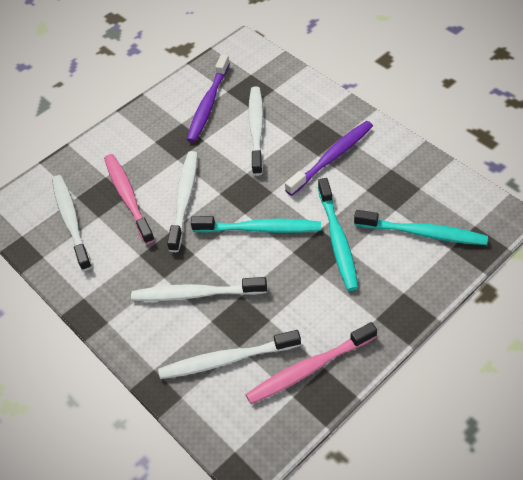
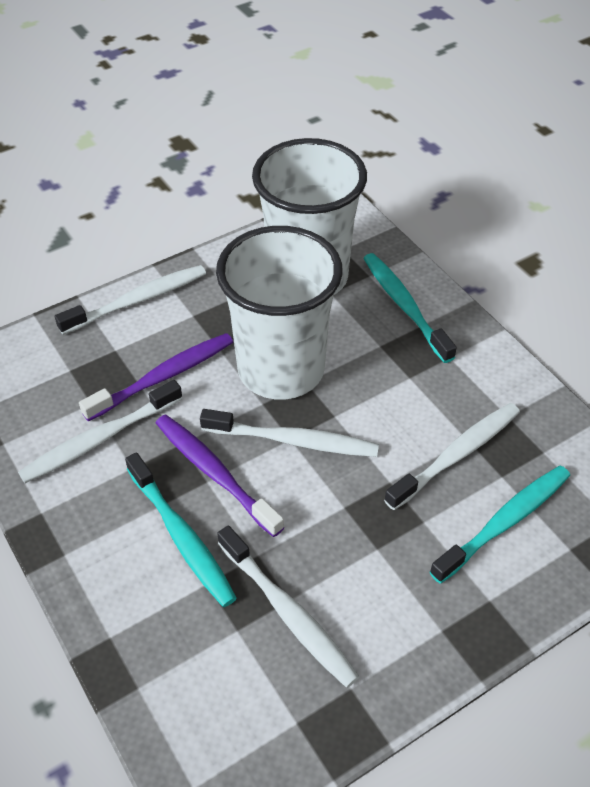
pink toothbrush: [104,154,155,244] [245,322,377,404] = 2 -> none = 0
white cup: none = 0 -> [216,226,343,400] [252,138,367,295] = 2

